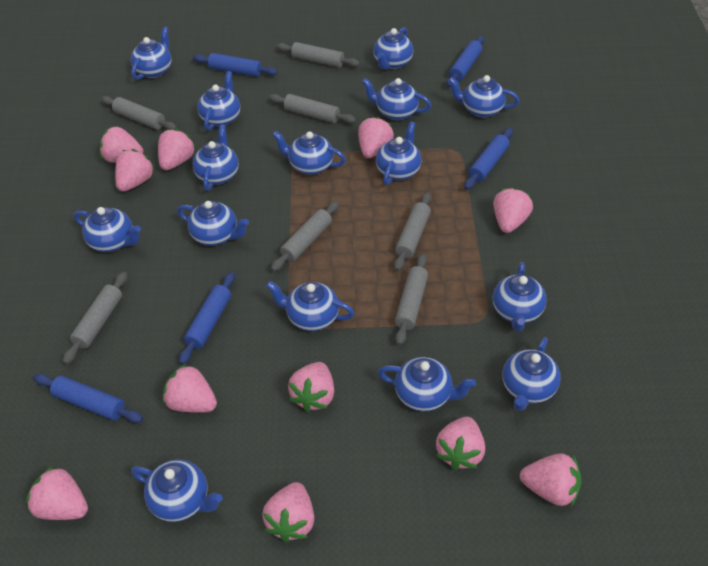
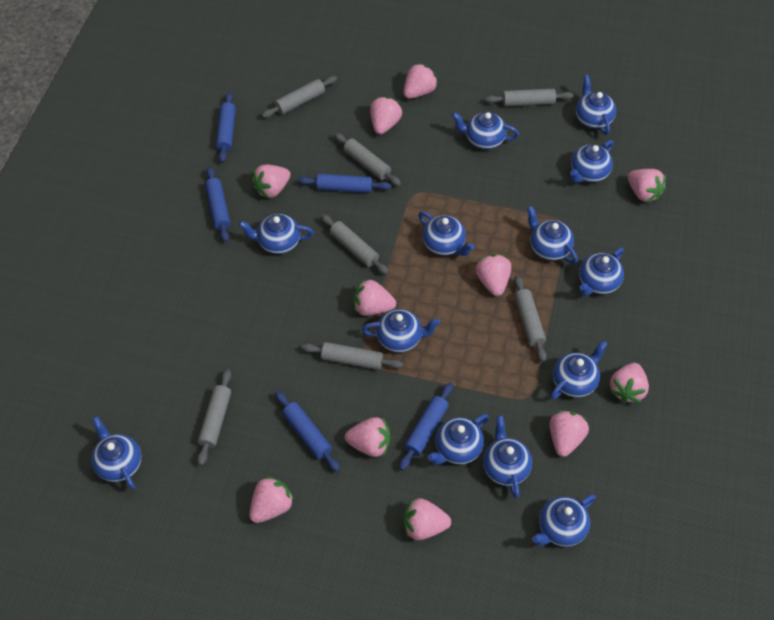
blue teapot: [74,207,141,252] [131,27,172,80] [131,459,222,522] [177,201,249,246] [192,124,239,191] [197,71,240,131] [266,281,354,331] [272,131,346,175] [362,78,432,120] [373,27,413,69] [376,121,421,185] [378,357,476,411] [448,75,520,118] [493,262,547,332] [502,337,561,411] = 15 -> [91,416,142,490] [239,214,314,254] [362,309,440,353] [418,211,475,256] [427,414,489,465] [452,112,519,150] [483,415,532,498] [527,206,578,264] [532,494,596,547] [550,340,608,399] [570,140,614,183] [576,75,616,135] [579,248,624,296] = 13

